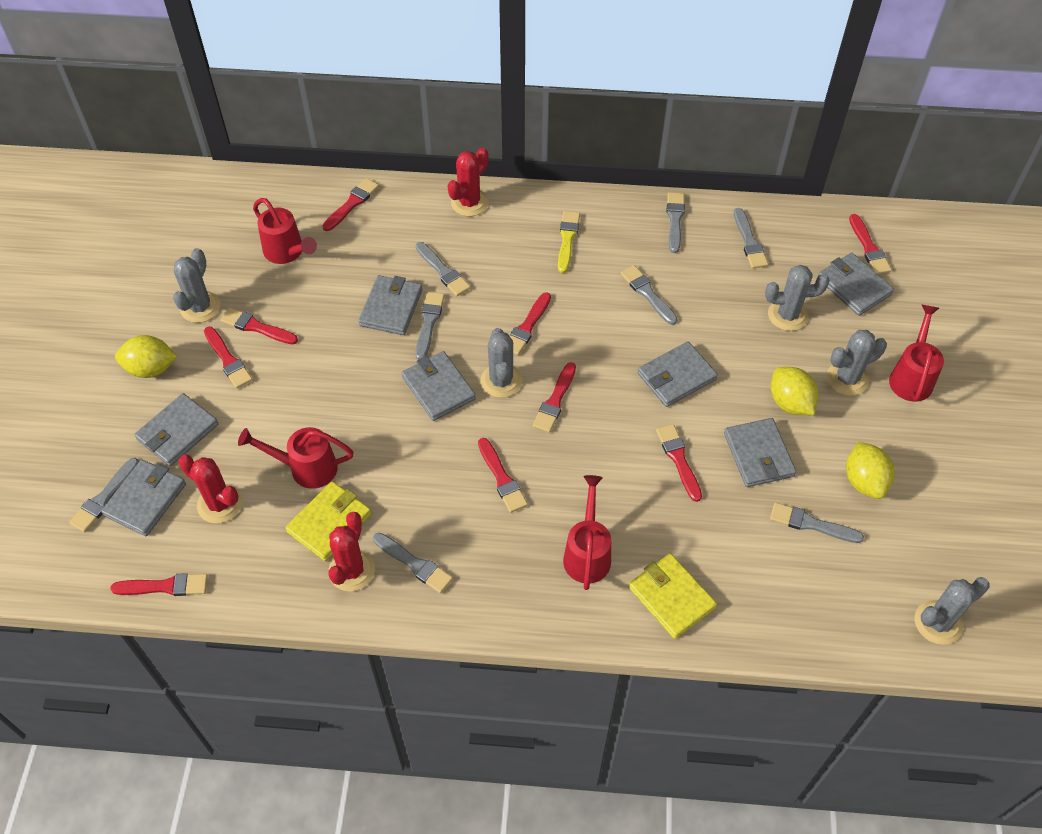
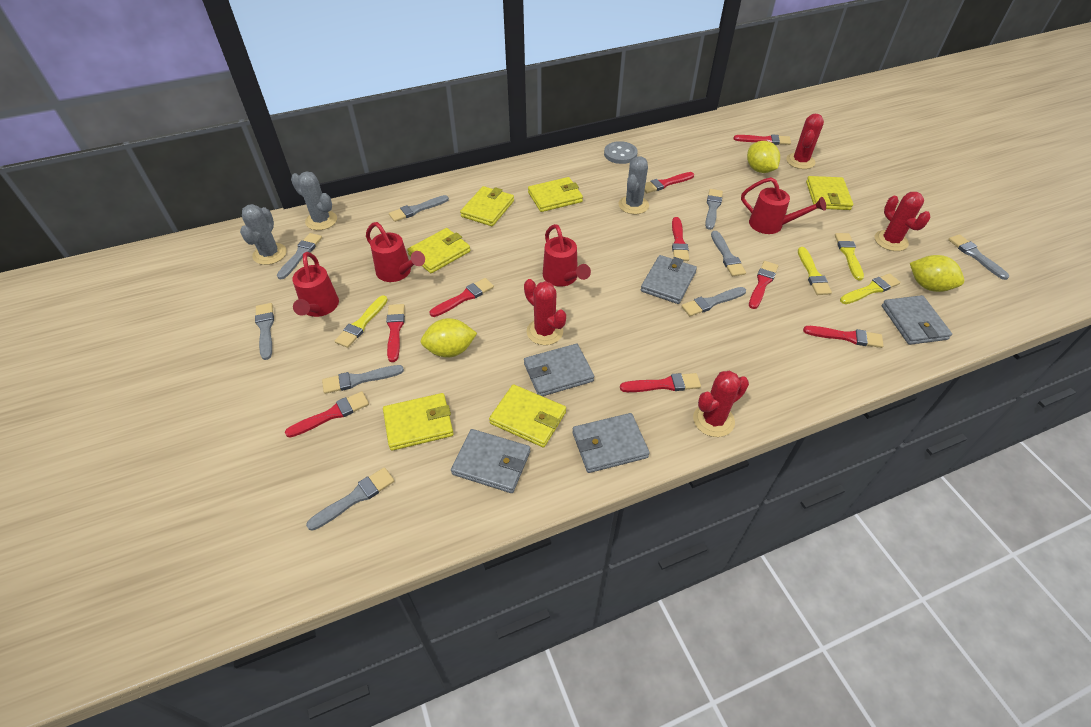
grey brush: [69,458,139,532] [373,533,453,593] [415,292,445,360] [416,242,471,296] [621,265,678,325] [667,192,685,253] [734,208,768,268] [770,502,864,543] = 8 -> [255,303,274,360] [277,233,322,279] [306,467,394,531] [322,365,404,394] [389,195,449,222] [681,287,746,316] [705,189,723,230] [711,231,746,276] [948,234,1009,280] = 9
grey button: none = 0 -> [604,141,638,164] = 1
grey cactus: [173,248,220,323] [480,328,522,398] [765,265,830,331] [826,330,887,396] [915,577,990,645] = 5 -> [240,204,287,265] [291,172,337,230] [619,156,649,214] = 3
grey wallet: [101,460,186,536] [134,393,219,466] [358,275,423,335] [402,351,476,421] [638,341,718,407] [724,418,796,487] [818,253,894,316] = 7 -> [451,429,530,493] [524,344,594,396] [572,413,650,473] [641,255,697,304] [882,295,952,345] = 5
red cactus: [178,455,242,523] [328,512,375,592] [447,148,489,216] = 3 -> [524,279,566,345] [693,370,749,437] [786,114,824,169] [875,192,930,251] = 4
yellow brush: [558,211,580,273] = 1 -> [335,295,388,348] [798,247,832,295] [835,233,864,280] [840,273,900,304] = 4
yellow wallet: [286,481,371,561] [629,553,717,639] = 2 -> [383,393,454,451] [407,228,470,273] [460,186,514,226] [489,384,566,447] [528,177,583,212] [806,176,853,210] = 6

